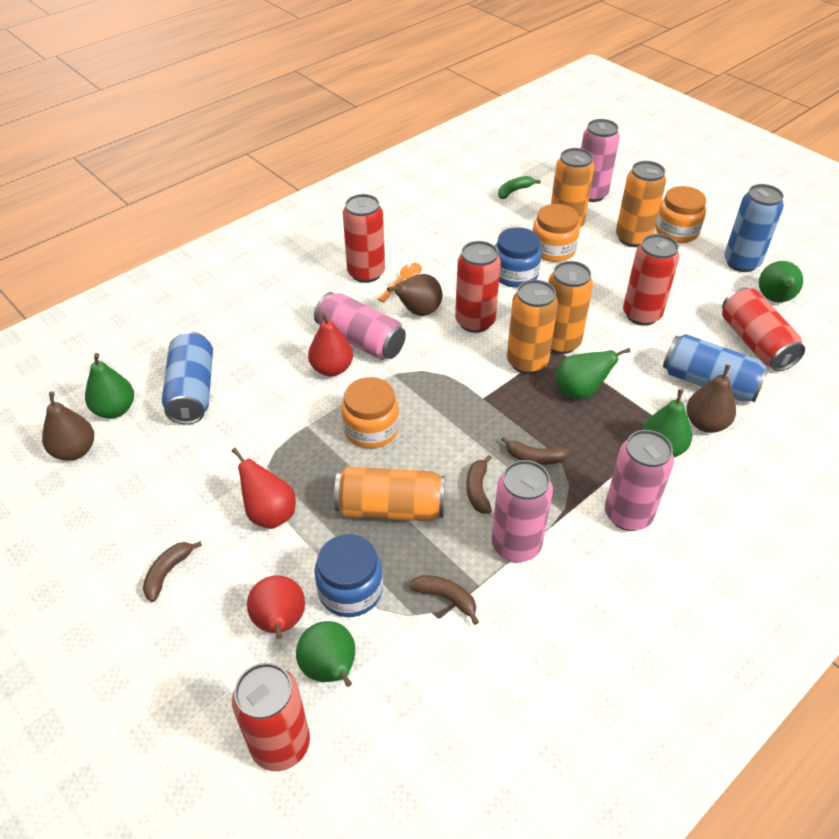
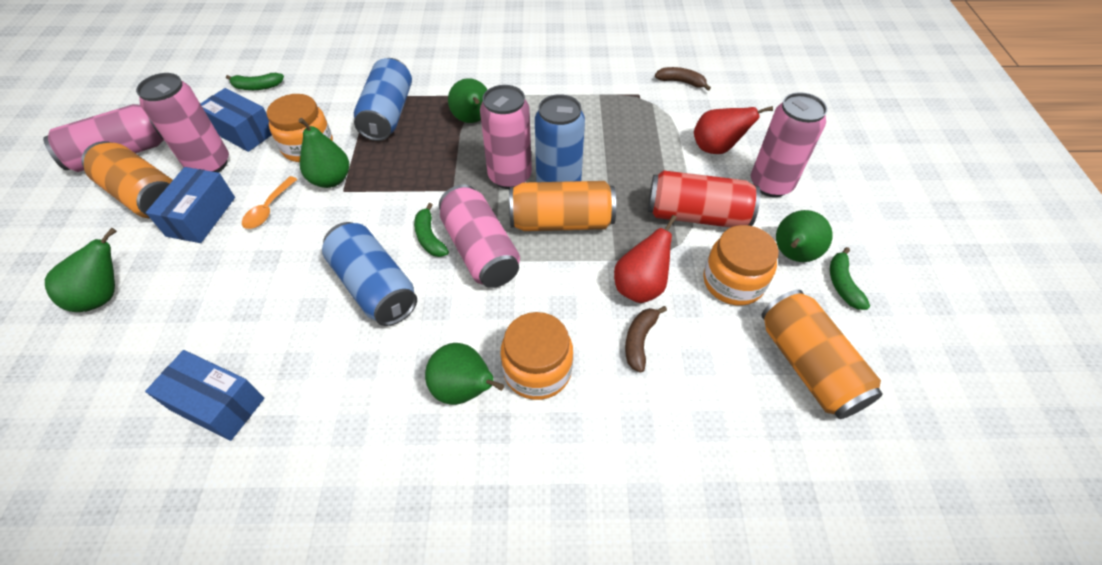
blue box: none = 0 -> [145,350,264,441] [146,167,235,243] [200,88,272,152] = 3
blue jar: [314,534,383,617] [495,227,542,288] = 2 -> none = 0
brown banana: [143,541,202,602] [409,575,479,625] [466,455,492,514] [501,437,570,465] = 4 -> [625,306,667,373] [655,67,711,91] = 2
brown pear: [42,392,94,461] [387,274,442,316] [686,364,736,433] = 3 -> none = 0
green banana: [498,176,540,199] = 1 -> [226,73,284,90] [414,203,449,257] [830,247,870,310] = 3
orange can: [334,467,445,521] [507,280,558,374] [548,261,593,354] [551,148,594,227] [616,161,666,247] = 5 -> [81,141,173,218] [509,181,616,231] [761,290,883,419] = 3
pink can: [314,292,406,360] [491,460,553,562] [581,119,620,202] [605,430,674,531] = 4 -> [43,104,164,172] [136,73,229,173] [439,185,520,288] [480,85,532,189] [751,92,827,197] = 5
red can: [232,663,310,771] [343,194,385,283] [455,241,501,333] [623,234,680,326] [722,287,805,371] = 5 -> [648,170,761,228] = 1
red pear: [231,448,296,529] [247,576,305,639] [308,312,353,376] = 3 -> [614,215,677,303] [694,106,773,154] = 2

